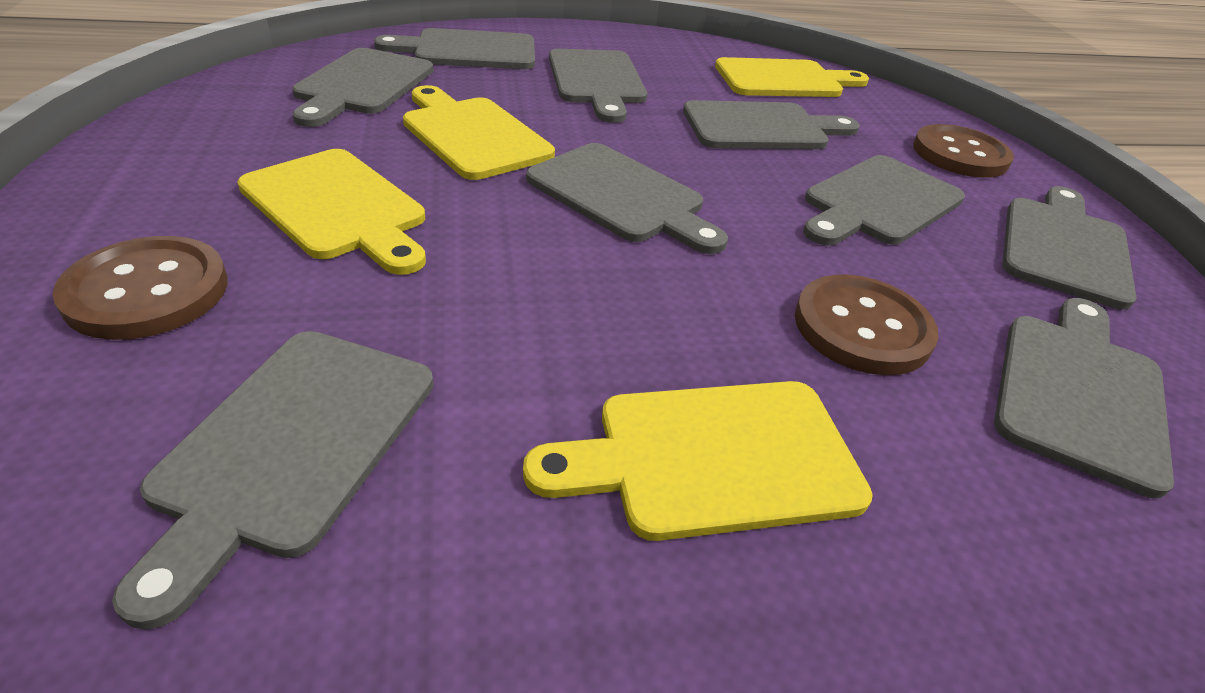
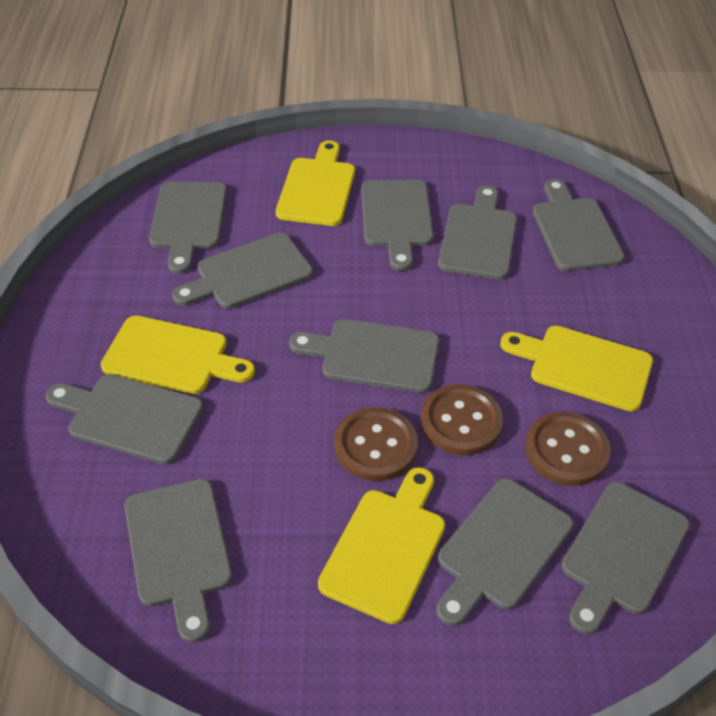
grey cutting board: [112,331,434,630] [292,48,434,127] [374,28,535,69] [526,143,728,254] [549,49,647,123] [683,100,860,149] [803,155,965,245] [994,298,1174,498] [1002,186,1137,309] = 9 -> [46,374,203,464] [125,479,232,643] [149,181,227,274] [172,233,313,309] [289,319,439,393] [361,180,433,271] [436,478,573,626] [438,186,517,280] [533,179,625,271] [561,482,690,634] = 10

